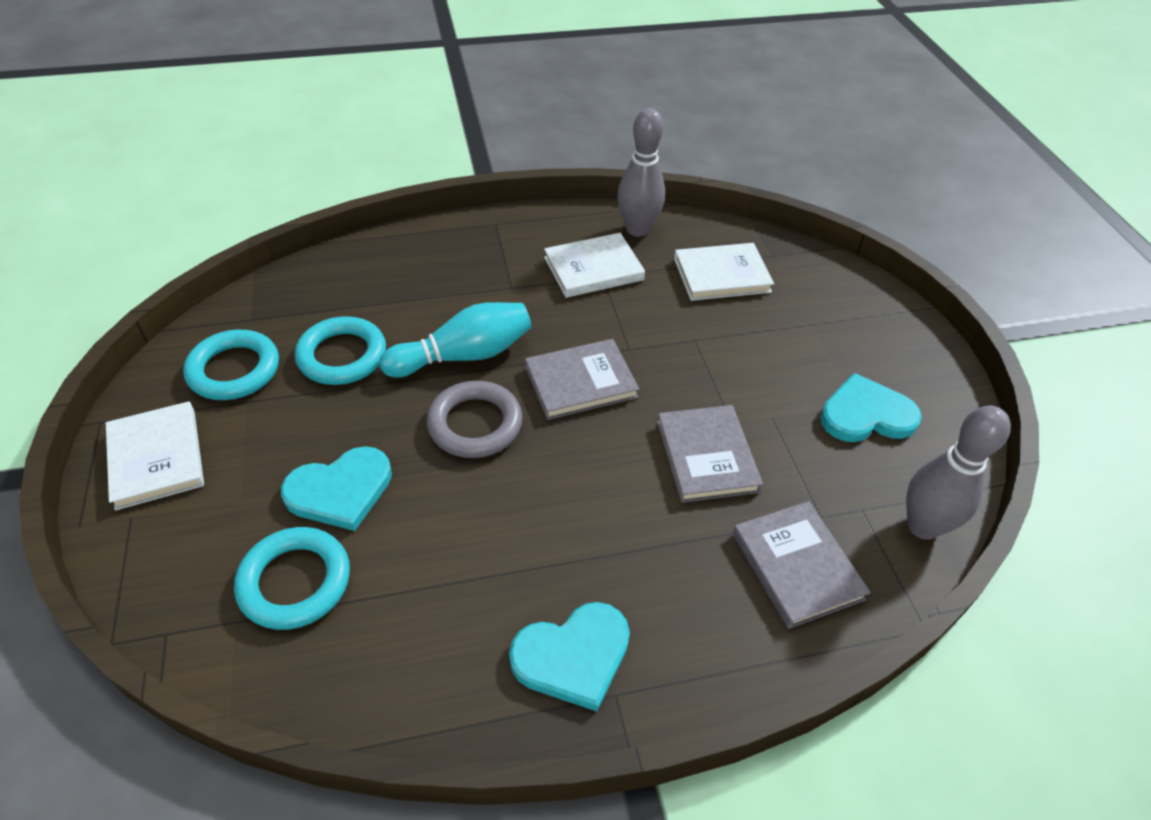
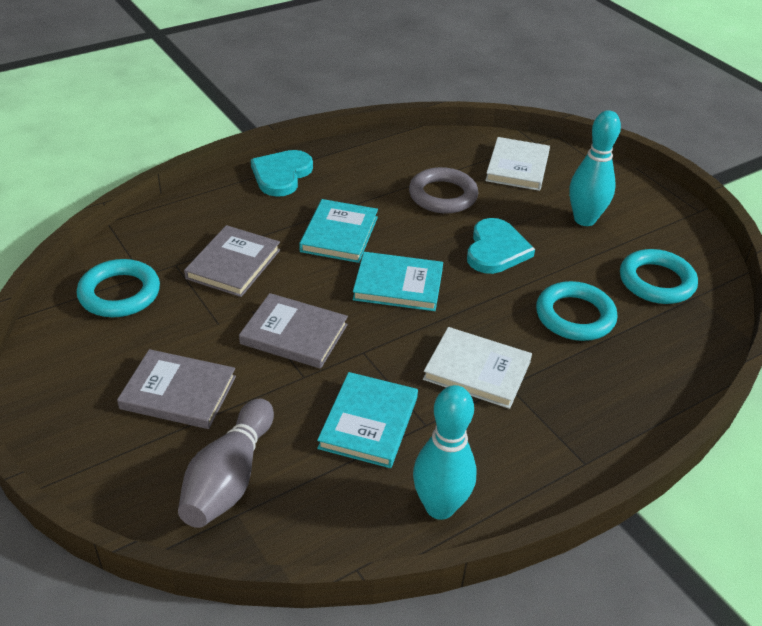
grey bowling pin: [617,108,665,237] [906,405,1011,540] = 2 -> [178,398,274,528] = 1
turquoise book: none = 0 -> [299,199,378,263] [317,372,418,468] [353,252,443,311] = 3
turquoise bowling pin: [380,302,532,378] = 1 -> [413,385,477,520] [569,110,621,226] = 2
turquoise heart: [281,446,392,531] [509,602,630,711] [820,373,922,442] = 3 -> [251,150,313,197] [467,218,535,274] = 2
white book: [106,401,204,511] [544,233,645,298] [674,243,774,301] = 3 -> [423,327,532,409] [485,137,550,191] = 2

